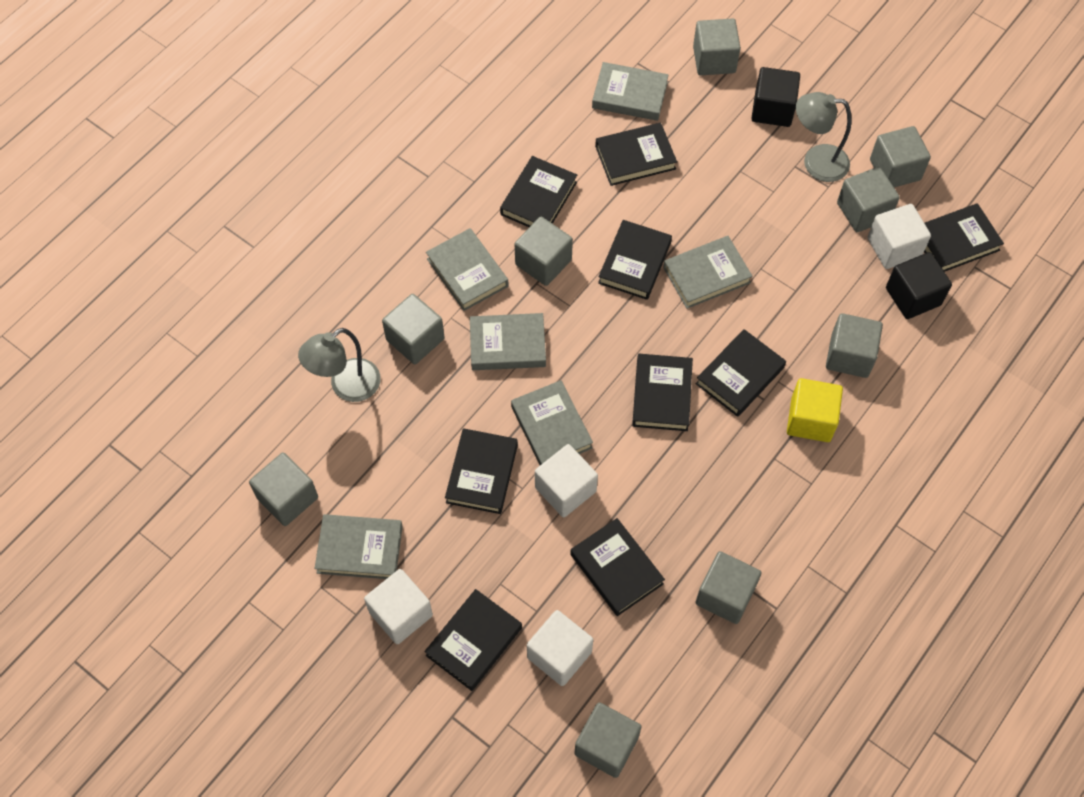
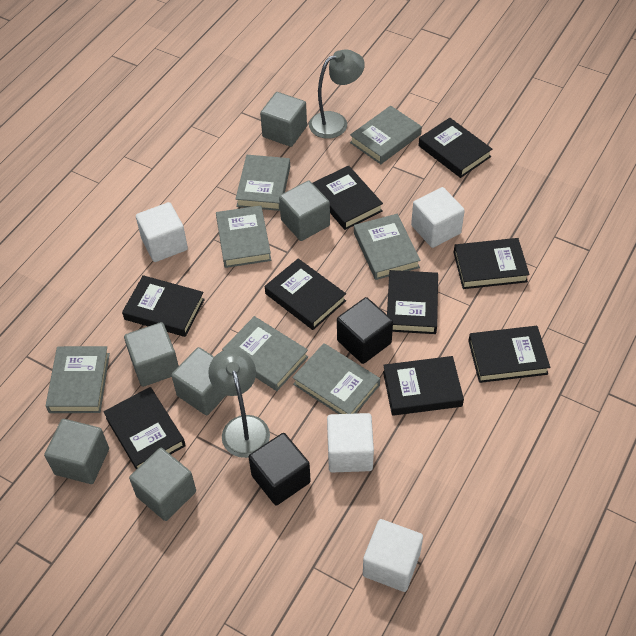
grey book: [314,514,403,579] [426,228,509,311] [470,313,546,370] [511,380,593,465] [592,62,669,121] [663,236,753,309] = 6 -> [46,346,110,413] [216,205,271,268] [222,316,308,391] [236,155,290,211] [293,343,380,414] [350,106,422,164] [354,214,421,280] = 7
grey cube: [249,453,318,526] [382,294,445,365] [515,217,573,286] [574,702,641,778] [693,18,741,75] [696,551,761,624] [826,313,883,378] [837,167,900,232] [870,126,931,187] = 9 -> [44,419,109,484] [124,322,179,387] [129,448,196,521] [171,347,226,415] [260,92,307,147] [279,180,330,241] = 6
yellow cube: [787,378,843,442] = 1 -> none = 0

